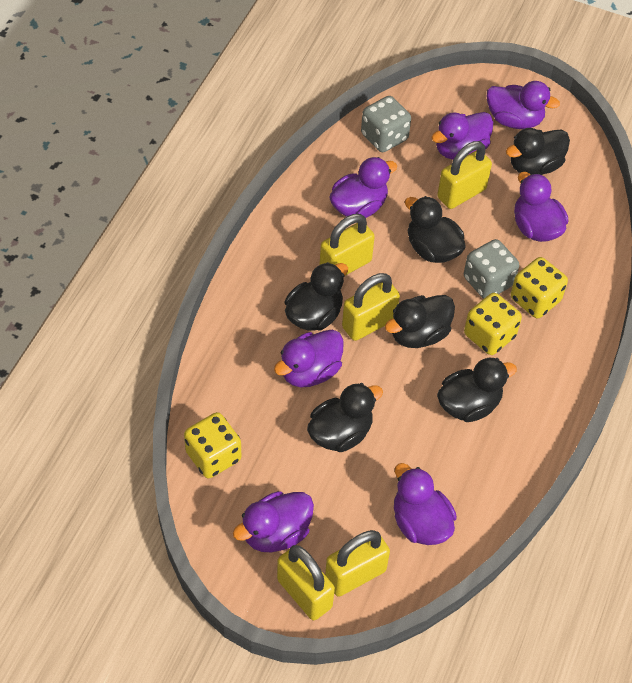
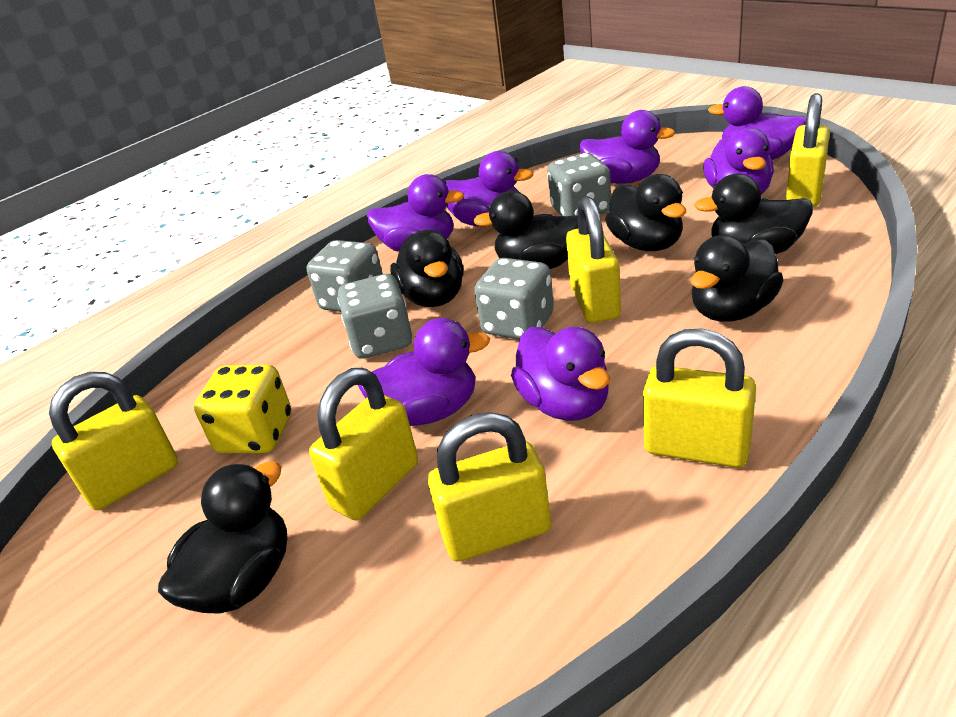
grey dice: [361,96,411,152] [464,239,519,299] = 2 -> [307,240,383,312] [337,274,412,359] [474,258,554,340] [547,153,611,216] = 4
yellow dice: [184,412,241,478] [464,293,522,355] [511,257,568,318] = 3 -> [194,365,291,453] = 1
yellow padlock: [277,545,335,620] [320,214,375,276] [325,530,390,597] [342,273,400,341] [437,141,492,209] = 5 -> [49,372,178,510] [309,368,418,520] [428,412,551,562] [566,196,621,323] [643,328,756,468] [786,93,830,207] = 6

